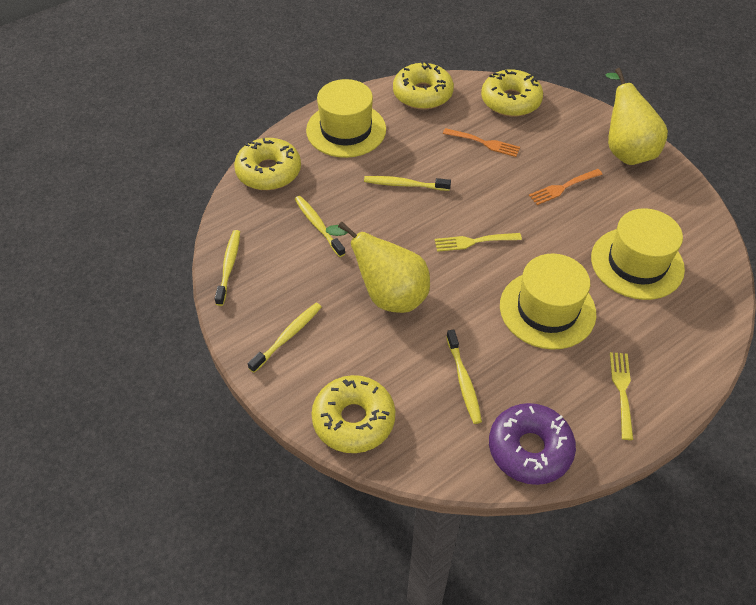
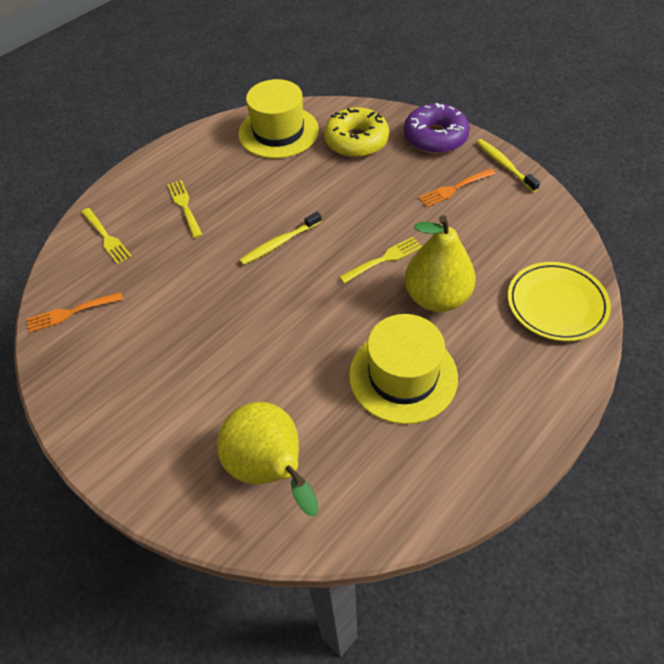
yellow donut: [234,138,301,190] [311,375,395,453] [393,61,454,110] [481,70,543,117] = 4 -> [324,107,389,158] = 1
yellow fork: [435,233,522,252] [610,352,633,440] = 2 -> [81,208,132,264] [167,180,202,238] [339,237,422,284] = 3
yellow hat: [306,79,386,158] [500,253,596,350] [591,208,685,300] = 3 -> [238,79,319,159] [349,314,458,424] = 2
yellow plate: none = 0 -> [508,262,611,342] = 1
yellow toothbrush: [215,230,240,306] [248,303,322,373] [295,196,346,257] [364,176,451,191] [446,329,482,424] = 5 -> [240,212,322,265] [476,139,540,192] = 2

